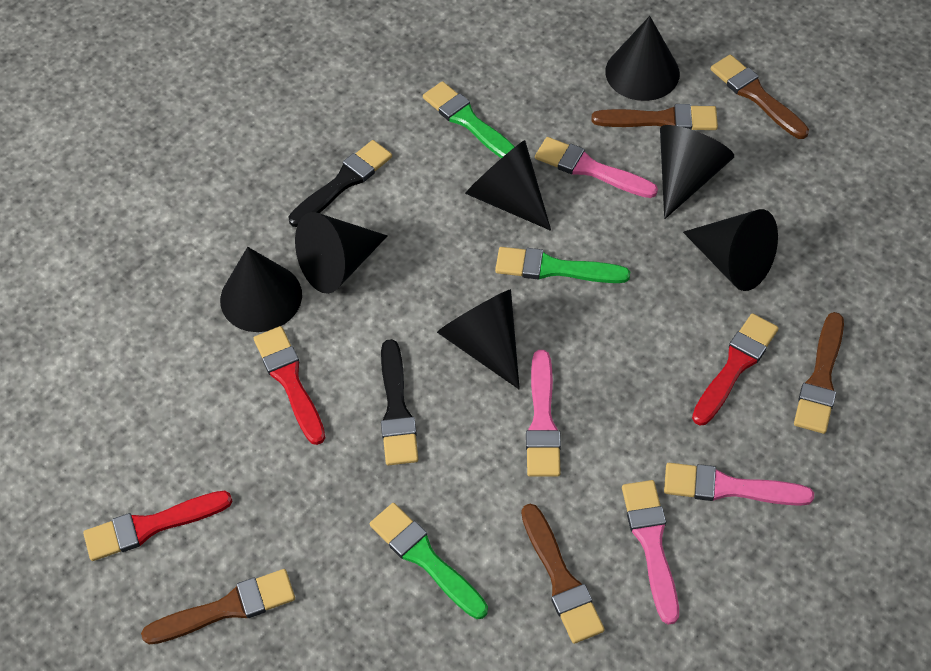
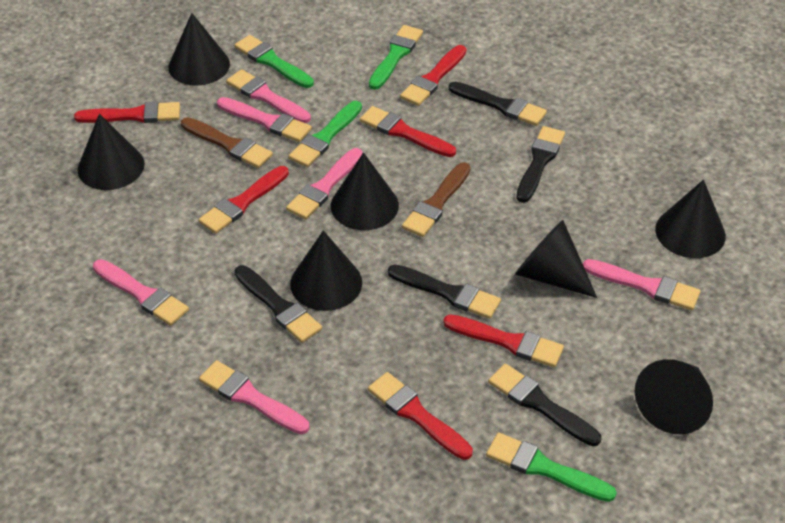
black brush: [289,140,392,227] [381,339,418,465] = 2 -> [234,265,322,343] [388,264,501,319] [448,82,547,126] [488,364,601,446] [516,126,565,203] = 5
brown brush: [141,569,295,644] [521,504,605,644] [592,104,718,130] [711,55,809,139] [794,312,844,434] = 5 -> [181,117,273,168] [402,162,471,237] = 2
green brush: [370,503,488,619] [423,81,515,158] [495,247,630,283] = 3 -> [234,35,314,88] [288,101,362,167] [369,25,423,90] [486,432,617,502] = 4
pink brush: [526,350,561,477] [535,137,658,198] [622,480,679,625] [664,463,814,506] = 4 -> [93,259,189,326] [199,360,310,434] [217,97,312,142] [226,69,311,123] [286,148,363,219] [583,259,700,310] = 6
red brush: [83,491,232,561] [254,326,326,445] [692,313,779,426] = 3 -> [74,101,180,123] [198,166,289,234] [360,106,456,157] [368,372,473,460] [400,45,466,106] [443,314,564,367] = 6

